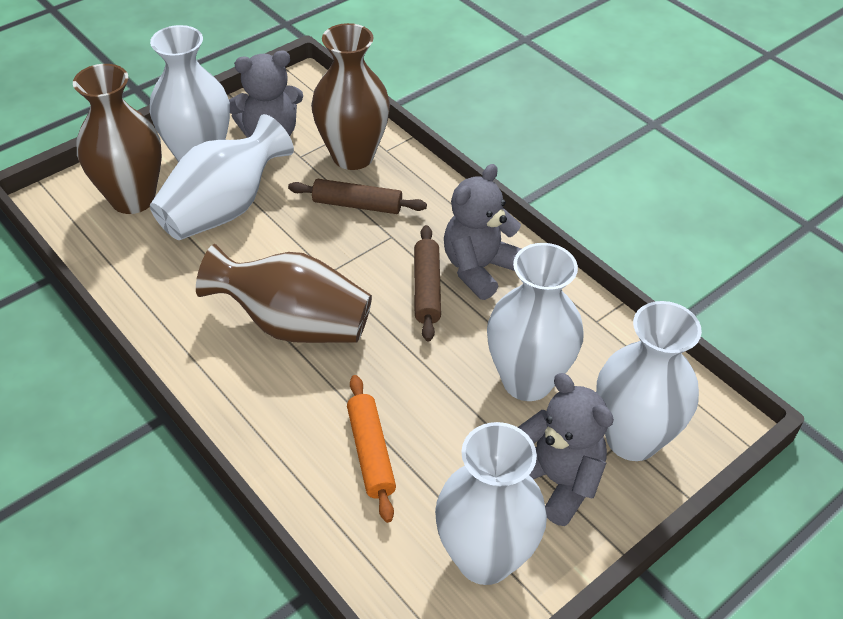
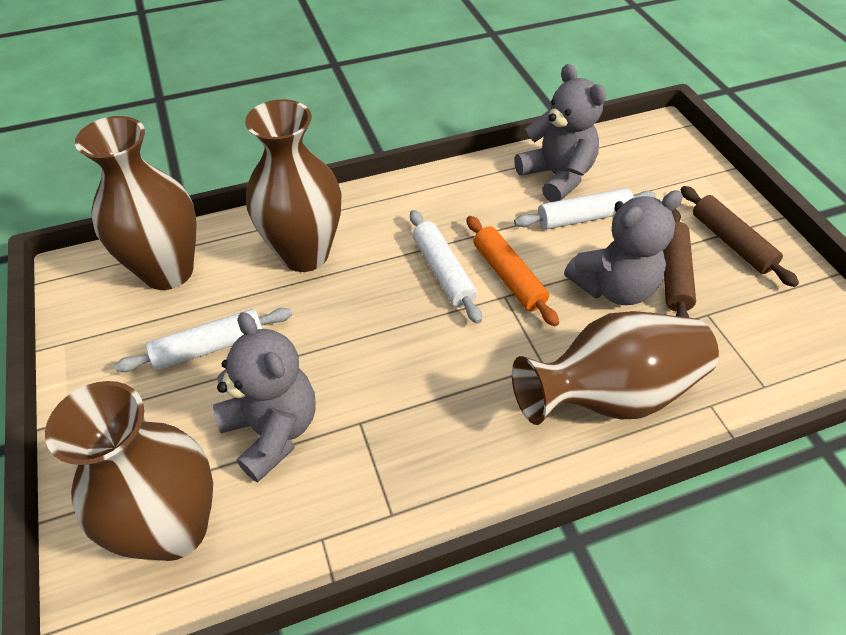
brown vase: [73,64,162,214] [196,244,372,343] [311,23,390,170] = 3 -> [45,381,213,561] [75,116,197,290] [245,99,342,272] [512,311,719,425] = 4
white rolling pin: none = 0 -> [115,308,292,372] [410,210,482,324] [514,188,656,230] = 3
white vase: [150,25,230,162] [150,114,294,240] [435,422,547,585] [487,243,584,401] [596,301,702,461] = 5 -> none = 0

